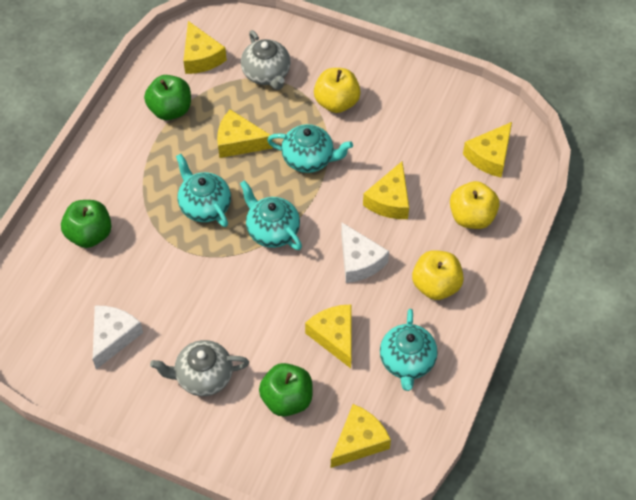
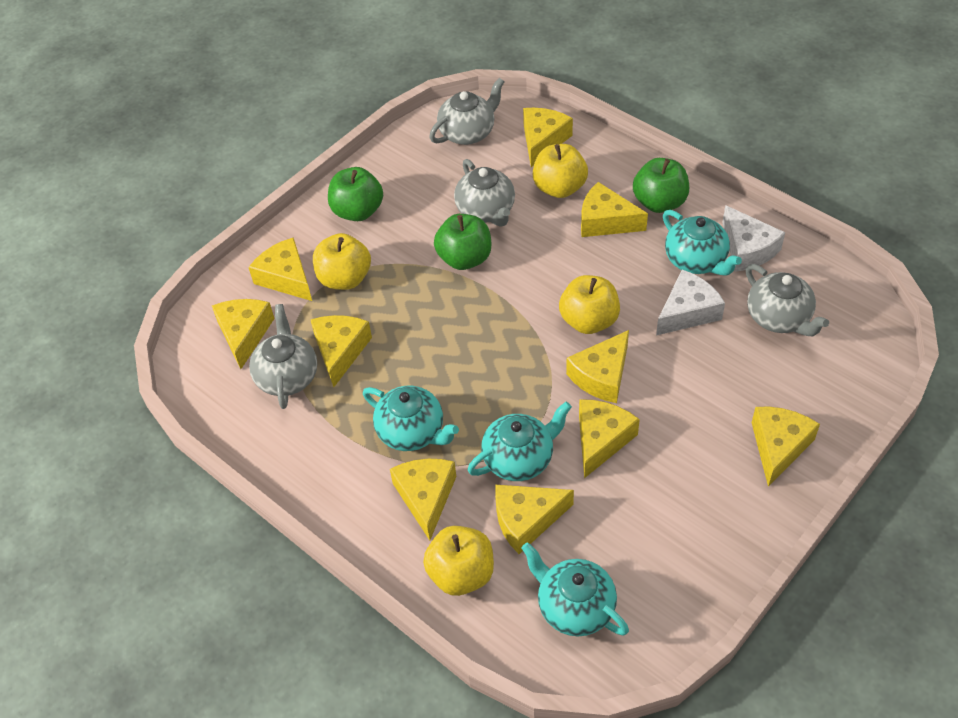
grey teapot: [150,340,249,396] [241,30,291,90] = 2 -> [249,304,317,409] [429,78,505,145] [454,159,515,227] [746,264,829,336] = 4
yellow apple: [314,68,361,113] [412,250,464,300] [450,181,500,229] = 3 -> [313,233,371,290] [423,526,494,596] [533,144,588,198] [559,275,620,334] = 4
yellow cheese: [183,21,227,74] [217,109,273,158] [305,304,352,368] [331,404,391,468] [363,161,409,219] [463,122,512,177] = 6 -> [212,299,275,369] [248,237,312,301] [310,315,372,387] [390,459,456,540] [495,485,574,554] [523,108,573,167] [566,330,629,403] [579,399,640,478] [581,182,648,237] [752,407,820,486] = 10

